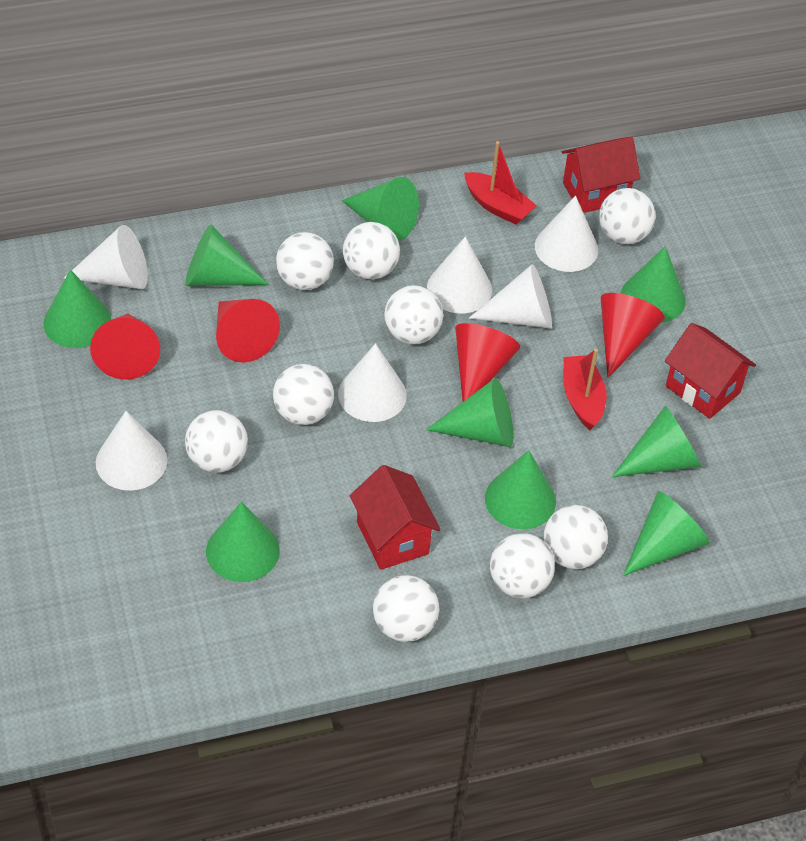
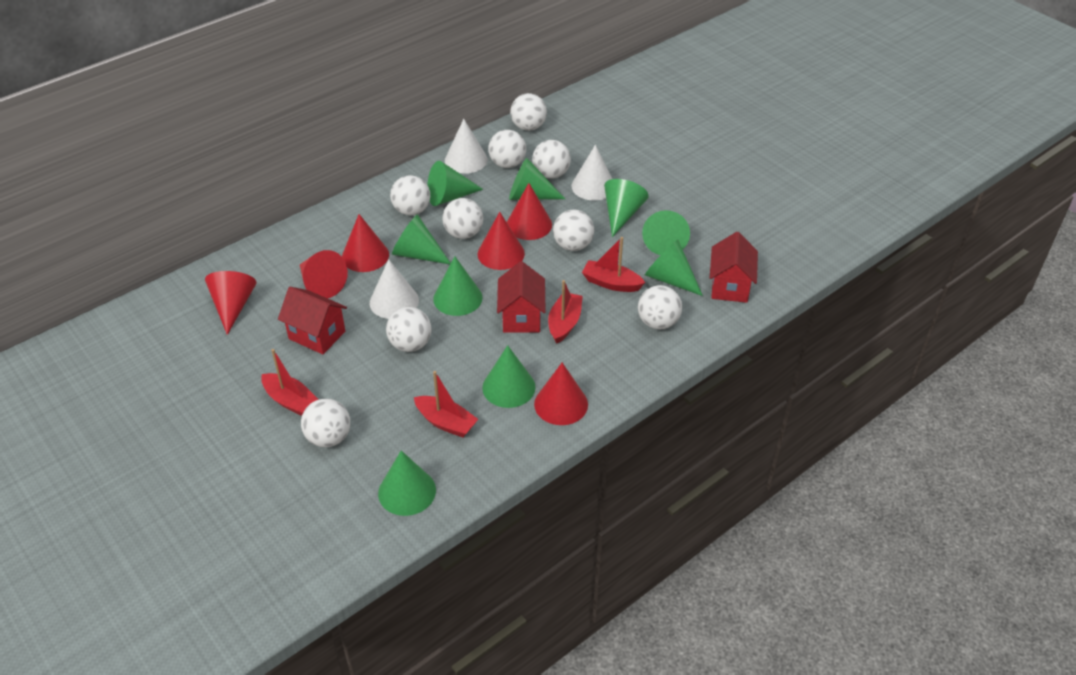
red boat: [464,141,537,225] [564,349,607,430] = 2 -> [261,349,319,416] [414,371,478,437] [548,280,583,344] [582,237,645,292] = 4
red cone: [90,314,160,380] [216,299,280,363] [455,323,520,401] [601,293,665,378] = 4 -> [205,271,256,335] [300,250,348,298] [342,214,389,272] [478,212,525,270] [507,183,552,240] [534,362,588,425] = 6
white cone: [64,225,148,289] [96,411,167,491] [338,343,407,422] [427,236,492,313] [469,264,552,328] [535,196,598,272] = 6 -> [370,259,419,319] [445,119,488,174] [571,145,612,201] = 3

